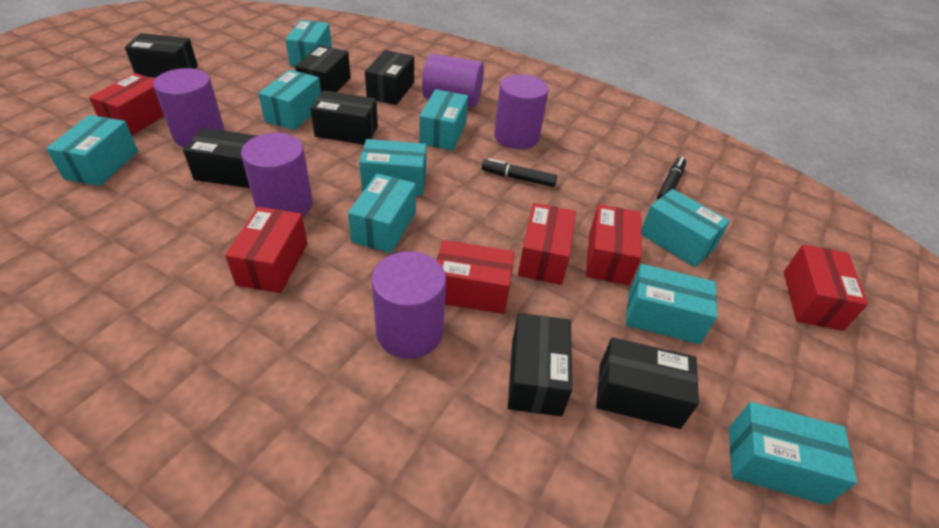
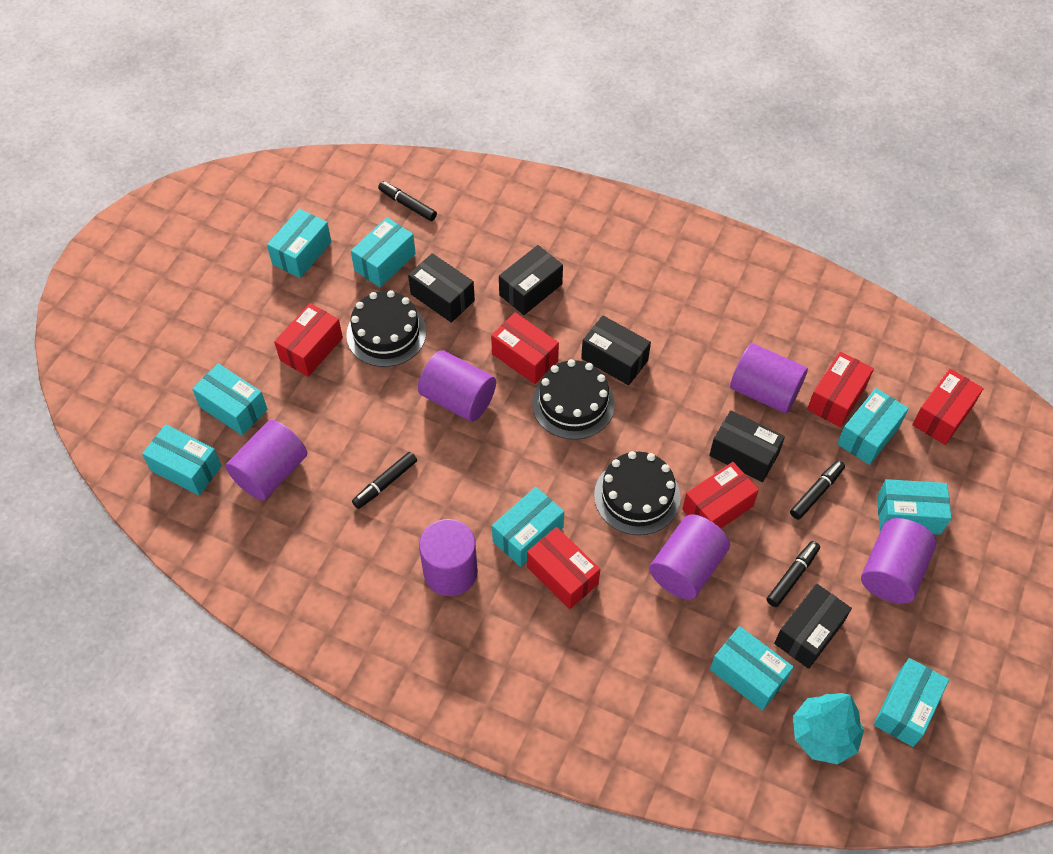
black box: [125,33,198,78] [183,128,257,188] [295,45,351,93] [310,90,378,145] [365,50,414,105] [508,313,573,416] [596,337,699,429] = 7 -> [408,253,475,323] [499,245,563,315] [581,315,651,385] [709,410,785,482] [774,584,852,669] = 5
black cake: none = 0 -> [346,290,426,367] [532,359,615,440] [594,451,680,535] = 3
black marker: [482,158,557,187] [657,157,686,200] = 2 -> [352,452,417,509] [378,181,437,221] [767,541,820,607] [790,460,845,520] = 4
purple cylinder: [153,68,225,147] [241,133,313,217] [371,251,446,359] [422,53,484,107] [494,74,549,149] = 5 -> [226,420,307,501] [418,350,496,422] [419,519,478,596] [649,514,730,600] [730,343,808,413] [861,518,937,604] = 6
turquoise tree: none = 0 -> [793,693,864,764] = 1

